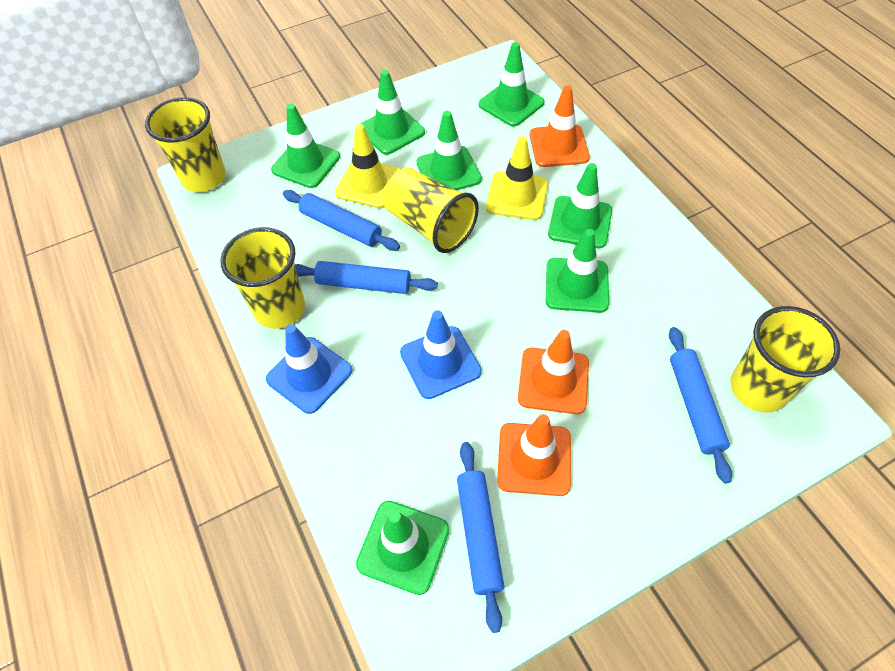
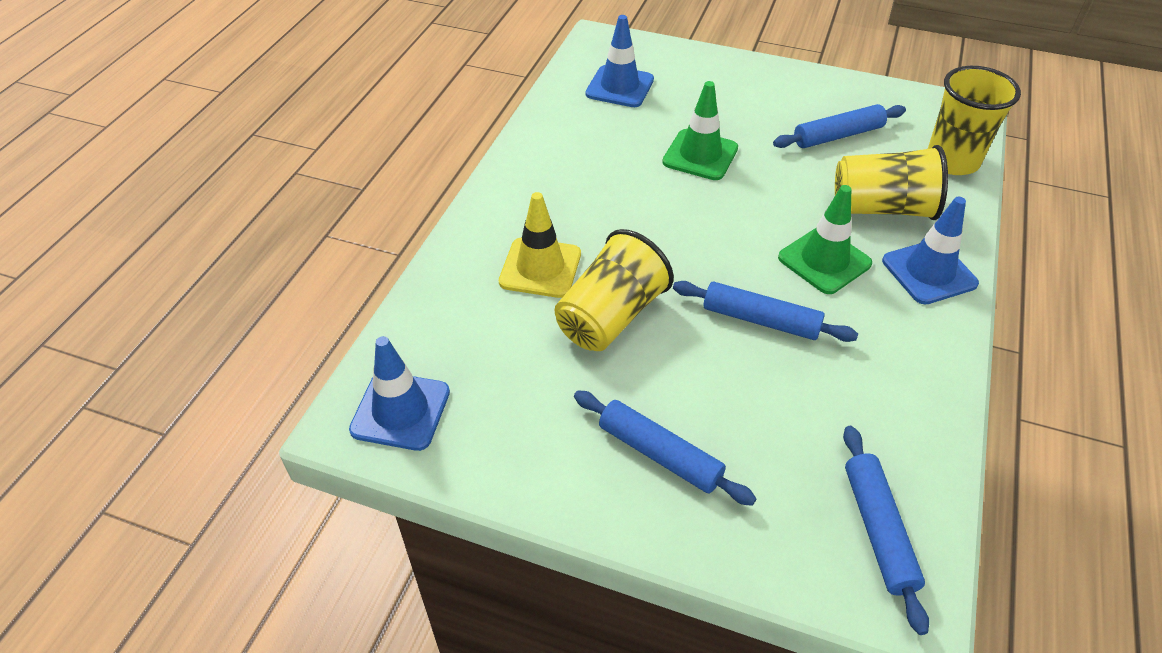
blue traffic cone: [266,324,352,414] [400,310,482,399] = 2 -> [349,336,450,451] [586,15,654,107] [882,197,979,305] = 3
green traffic cone: [271,104,340,188] [356,501,449,595] [361,70,425,155] [416,111,482,190] [479,42,545,126] [546,229,609,313] [548,163,612,248] = 7 -> [662,81,738,180] [778,185,872,294] = 2
orange traffic cone: [497,414,571,496] [518,330,589,414] [530,85,590,167] = 3 -> none = 0
yellow cup: [145,97,226,192] [220,227,305,329] [383,168,479,253] [731,306,840,413] = 4 -> [554,229,674,351] [835,145,948,220] [928,66,1021,175] = 3
yellow traffic cone: [335,124,401,208] [486,136,548,220] = 2 -> [499,192,581,298] = 1

